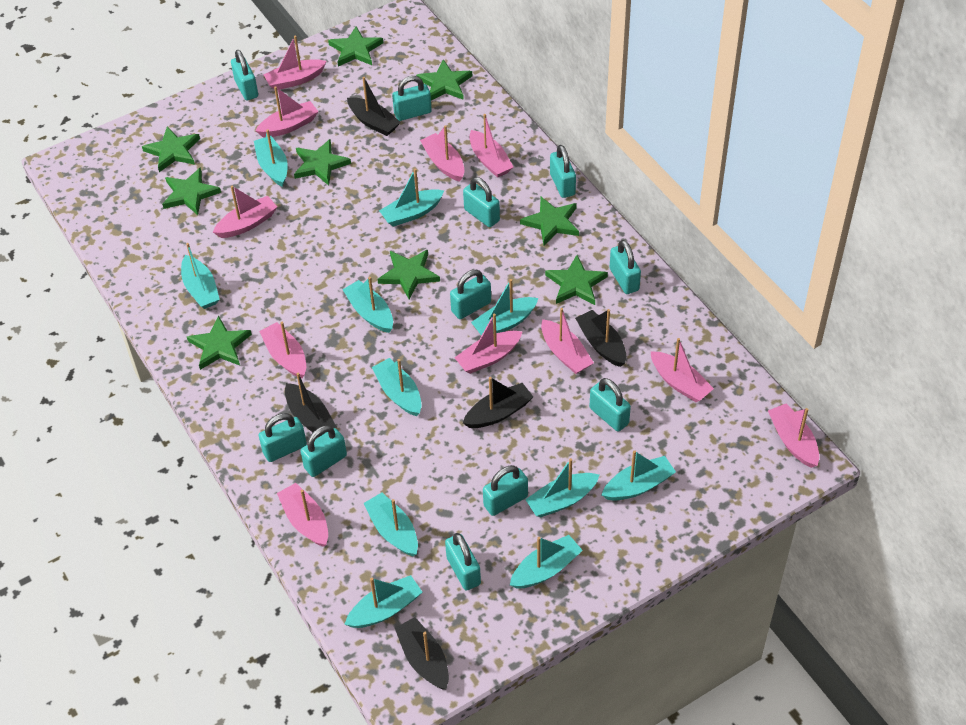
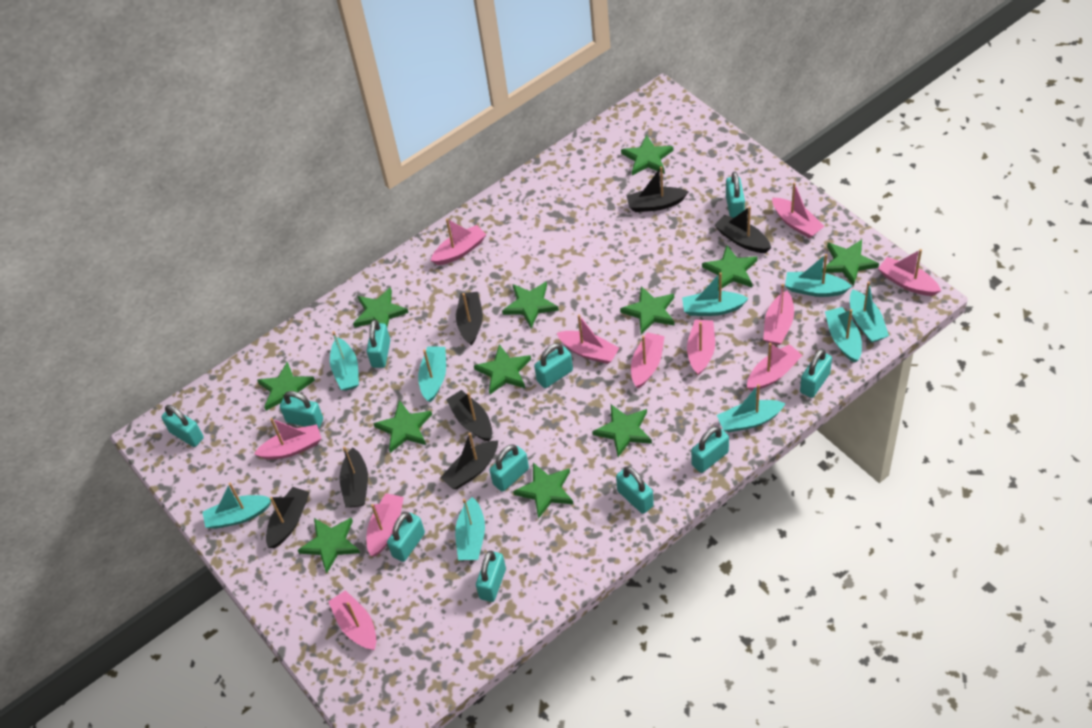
black boat: [285,373,337,437] [347,77,401,136] [395,617,449,690] [463,377,533,428] [575,309,626,367] = 5 -> [266,487,309,548] [339,446,368,508] [440,433,498,489] [446,390,492,441] [456,292,483,346] [626,167,689,212] [714,206,771,253] = 7
green star: [142,126,200,172] [162,167,221,215] [187,315,252,370] [294,139,351,186] [328,26,383,66] [378,250,440,299] [416,59,472,101] [520,197,579,245] [545,255,608,305] = 9 -> [257,362,315,411] [298,518,360,573] [353,287,409,327] [373,400,432,453] [474,344,531,394] [502,281,559,328] [513,463,574,519] [592,404,652,457] [620,286,675,334] [621,134,673,175] [702,245,758,291] [822,240,879,286] = 12
turquoise boat: [181,243,220,309] [254,129,288,187] [342,277,393,333] [344,575,422,628] [363,493,418,556] [372,358,421,416] [379,169,444,227] [471,279,538,336] [510,535,583,589] [525,458,599,517] [602,450,676,501] = 11 -> [203,483,271,529] [330,331,359,391] [418,346,446,402] [455,497,485,560] [682,272,749,316] [717,384,786,433] [785,254,852,297] [825,307,862,363] [850,282,889,343] = 9

